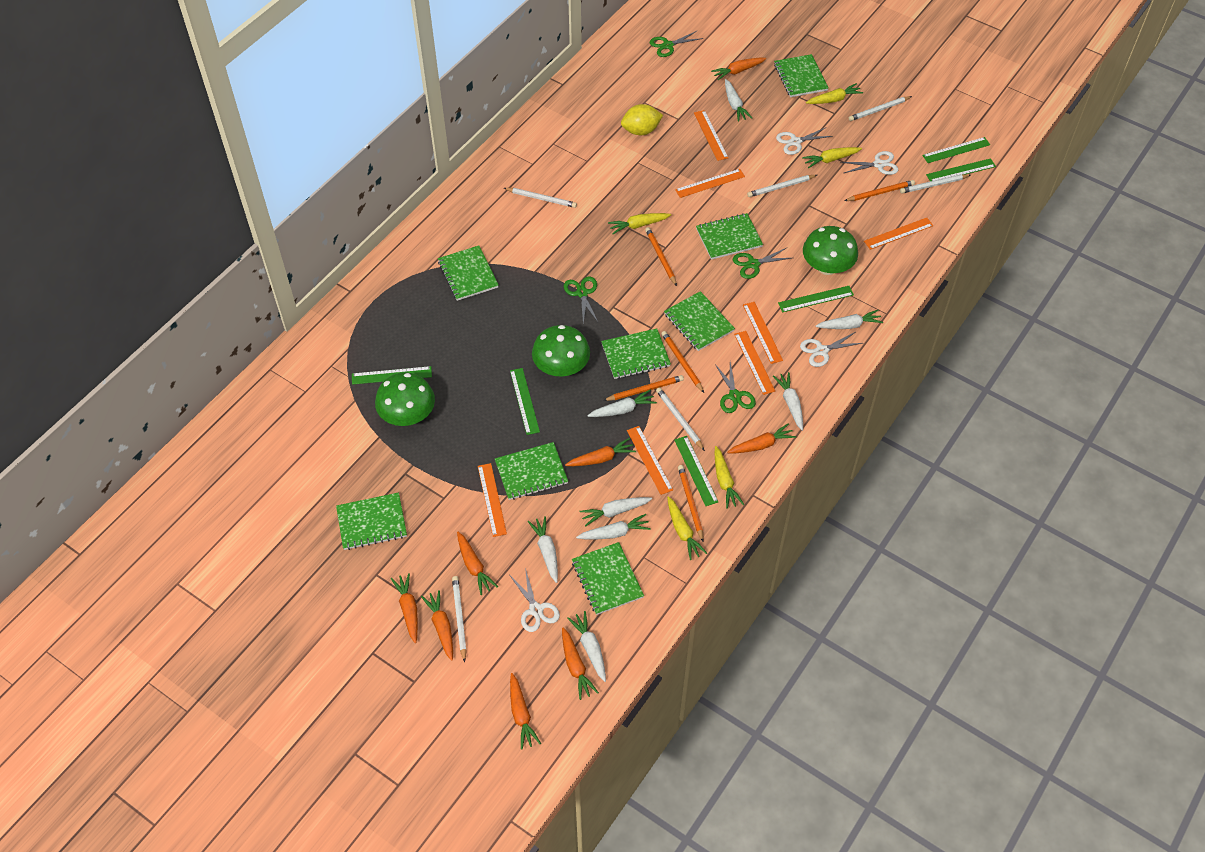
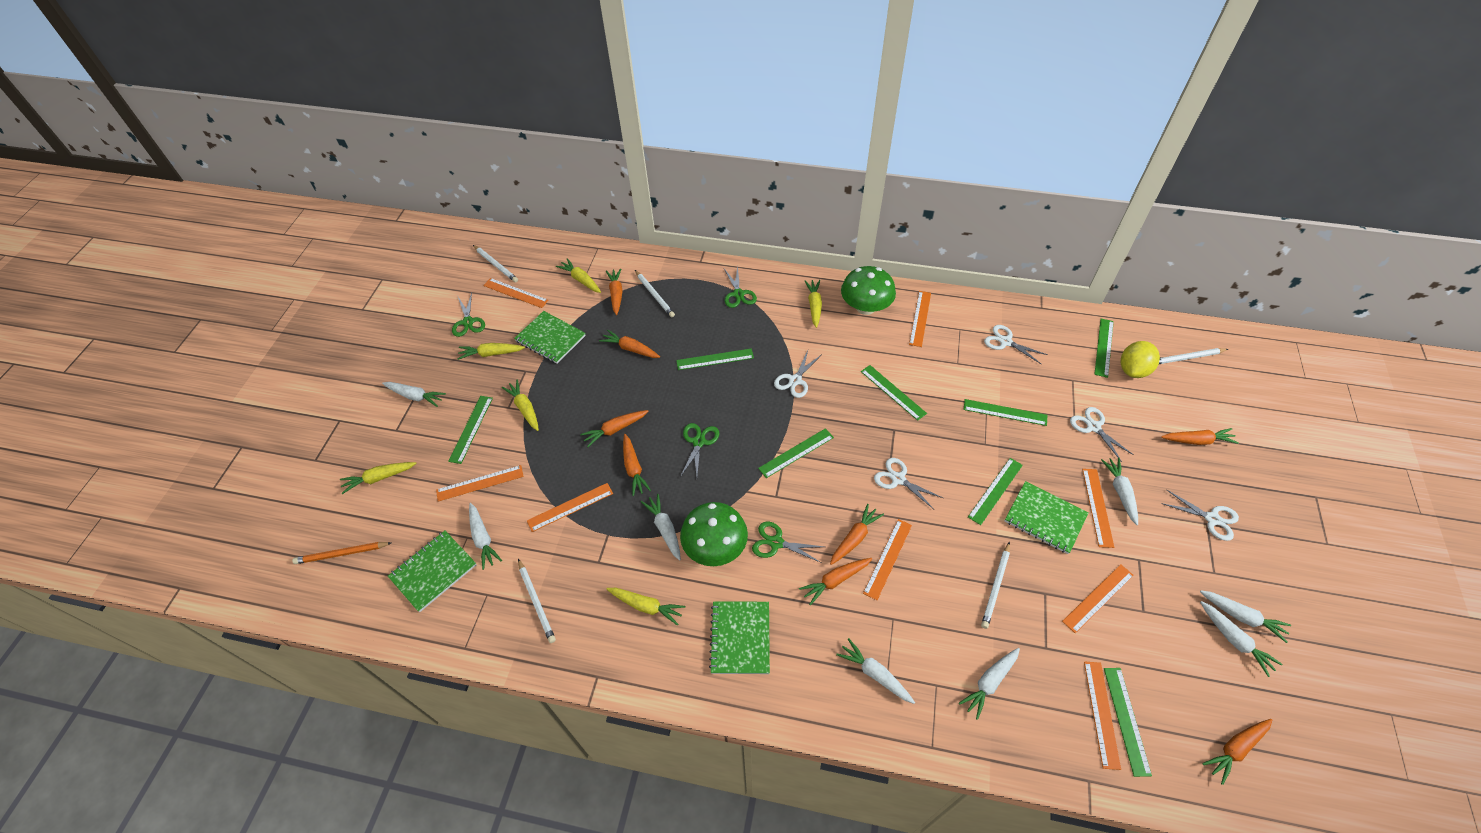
green mushroom: [375,373,435,426] [532,325,590,377] [803,226,858,275] = 3 -> [680,502,748,566] [841,266,896,315] = 2
green notebook: [336,492,407,550] [438,246,499,301] [495,442,568,500] [572,542,644,615] [601,328,671,379] [664,291,735,351] [696,213,763,260] [774,54,829,97] = 8 -> [388,531,476,612] [514,311,586,364] [709,601,770,674] [1005,481,1089,554] = 4
green ruler: [352,366,432,385] [510,368,540,435] [674,436,718,506] [778,286,854,312] [922,137,990,163] [926,158,996,181] = 6 -> [448,396,493,464] [676,348,754,370] [758,428,834,478] [861,365,927,421] [963,399,1047,426] [968,458,1023,525] [1094,319,1114,378] [1104,668,1152,777] = 8
orange pencil: [603,375,684,401] [645,227,677,286] [661,331,704,393] [678,465,704,542] [844,180,915,201] = 5 -> [292,542,391,564] = 1
orange ruler: [478,463,507,537] [627,426,673,495] [675,169,745,198] [694,110,728,161] [734,331,775,395] [743,302,783,364] [864,218,933,250] = 7 -> [436,465,524,501] [483,278,549,308] [527,483,613,532] [863,519,912,600] [909,291,931,347] [1062,564,1134,633] [1082,469,1114,548] [1084,662,1121,770] = 8
white pencil: [452,576,467,663] [504,188,577,208] [656,387,705,451] [747,175,817,197] [849,96,912,121] [900,174,970,194] = 6 -> [473,245,518,282] [518,559,556,643] [635,270,675,317] [981,542,1010,629] [1159,348,1228,364] = 5
white scissors: [510,568,560,632] [776,127,832,155] [800,332,862,367] [841,151,898,175] = 4 -> [774,350,821,398] [874,458,943,509] [984,325,1048,365] [1070,407,1134,462] [1161,489,1239,541] = 5
yellow carrot: [608,213,671,234] [667,496,707,560] [715,446,744,509] [802,147,862,169] [806,83,863,104] = 5 -> [340,462,416,494] [458,343,525,360] [502,380,539,431] [556,258,601,293] [607,588,685,625] [805,280,822,328] = 6

